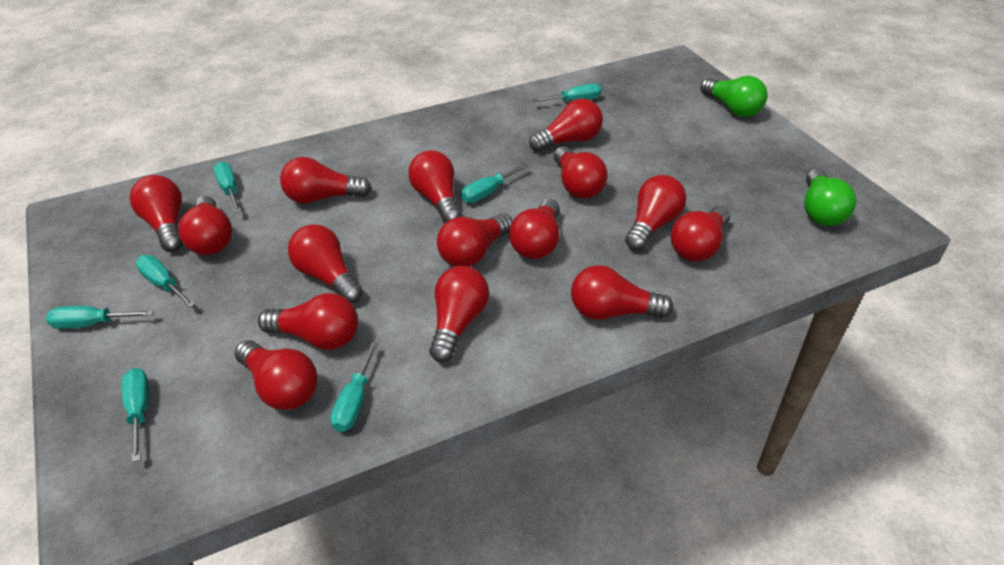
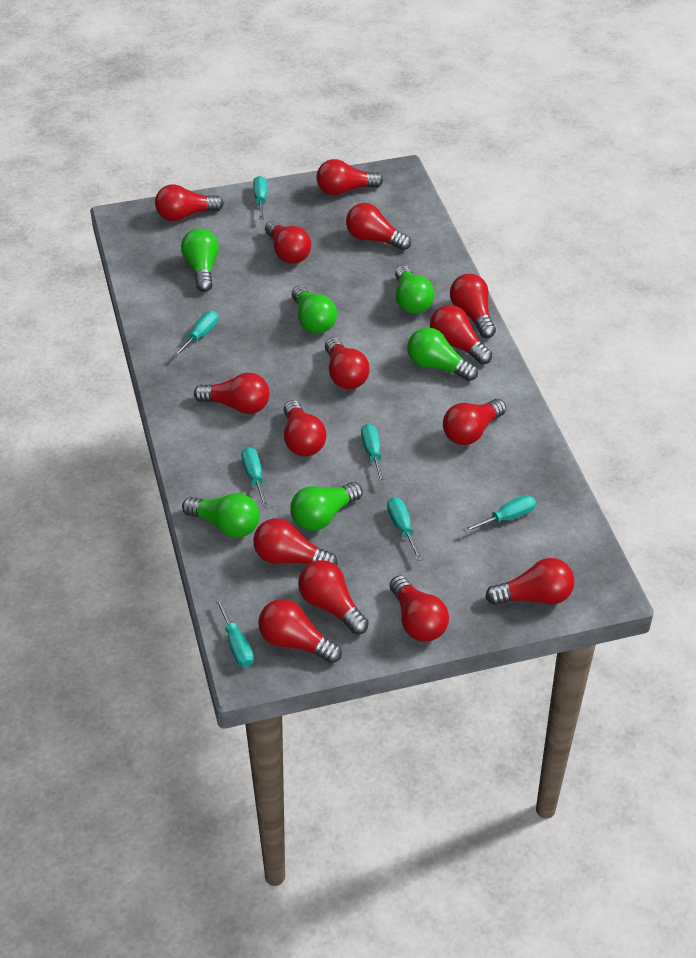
green light bulb: [700,76,767,117] [804,169,856,226] = 2 -> [181,229,219,292] [182,493,259,538] [290,482,363,531] [292,286,337,334] [395,265,435,314] [407,327,478,381] = 6

